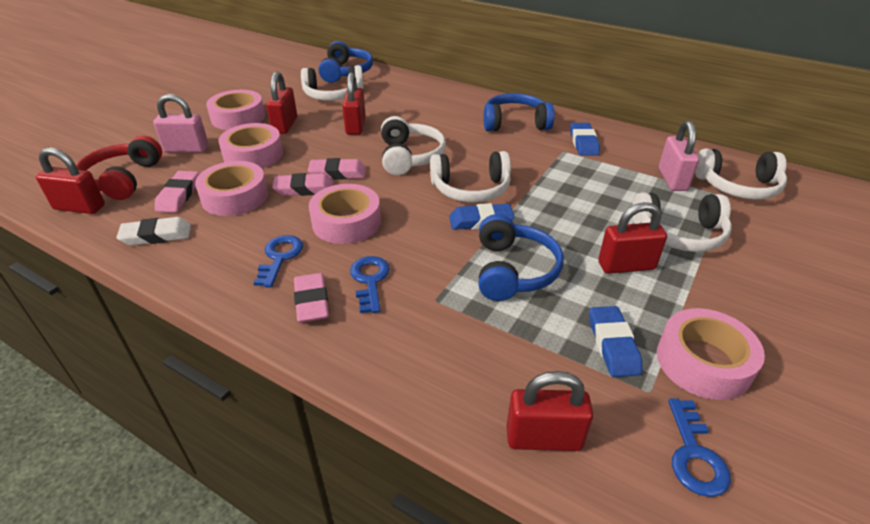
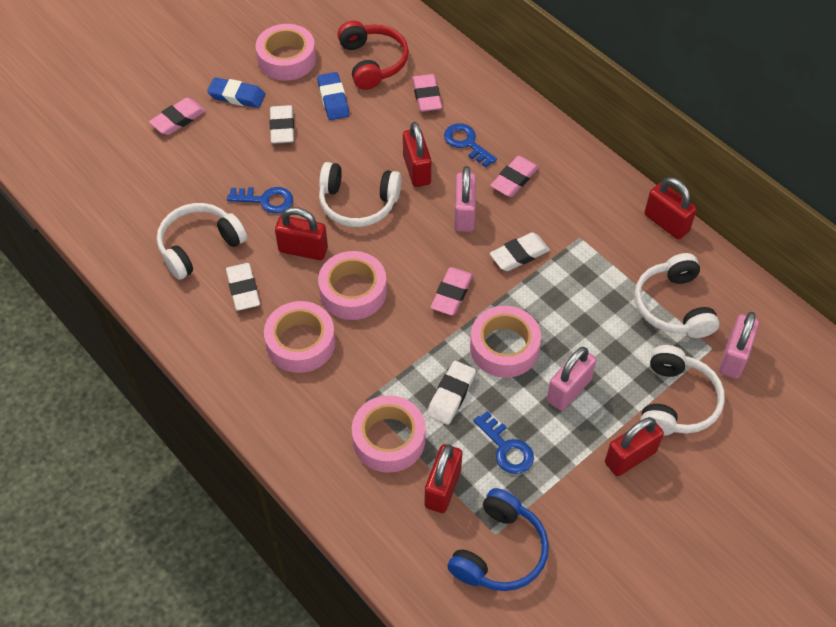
blue eraser: [449,203,514,230] [570,123,600,156] [589,306,642,377] = 3 -> [207,77,265,108] [317,72,349,120] = 2
blue headphones: [318,41,373,83] [479,214,564,301] [484,93,555,131] = 3 -> [448,488,549,591] = 1
pink padlock: [153,94,208,153] [659,120,699,191] = 2 -> [454,166,476,232] [547,347,596,411] [719,312,759,379] = 3
white eraser: [116,217,191,246] = 1 -> [226,263,260,311] [270,105,294,144] [427,361,476,425] [490,232,550,271] = 4
white headphones: [301,65,364,101] [381,116,446,175] [430,151,511,203] [633,193,732,252] [695,148,787,200] = 5 -> [157,203,247,280] [319,162,401,227] [634,253,719,338] [640,345,725,436] = 4

